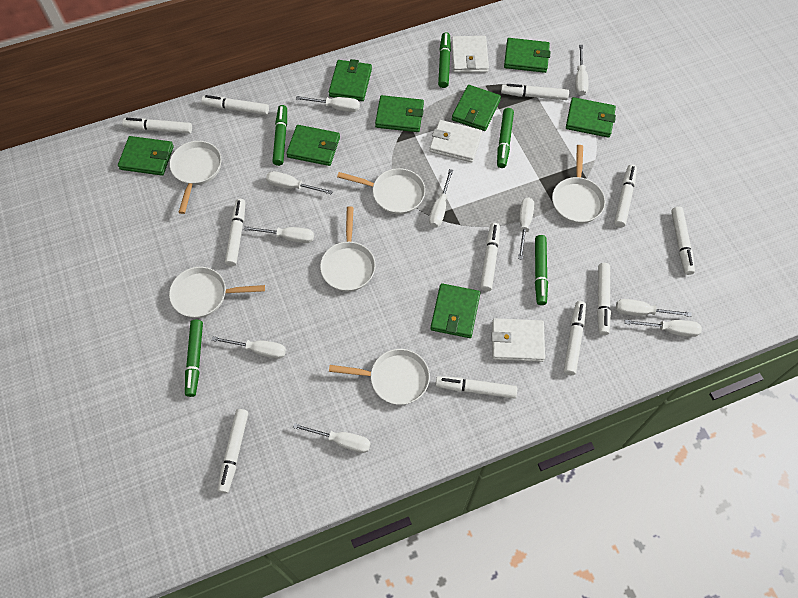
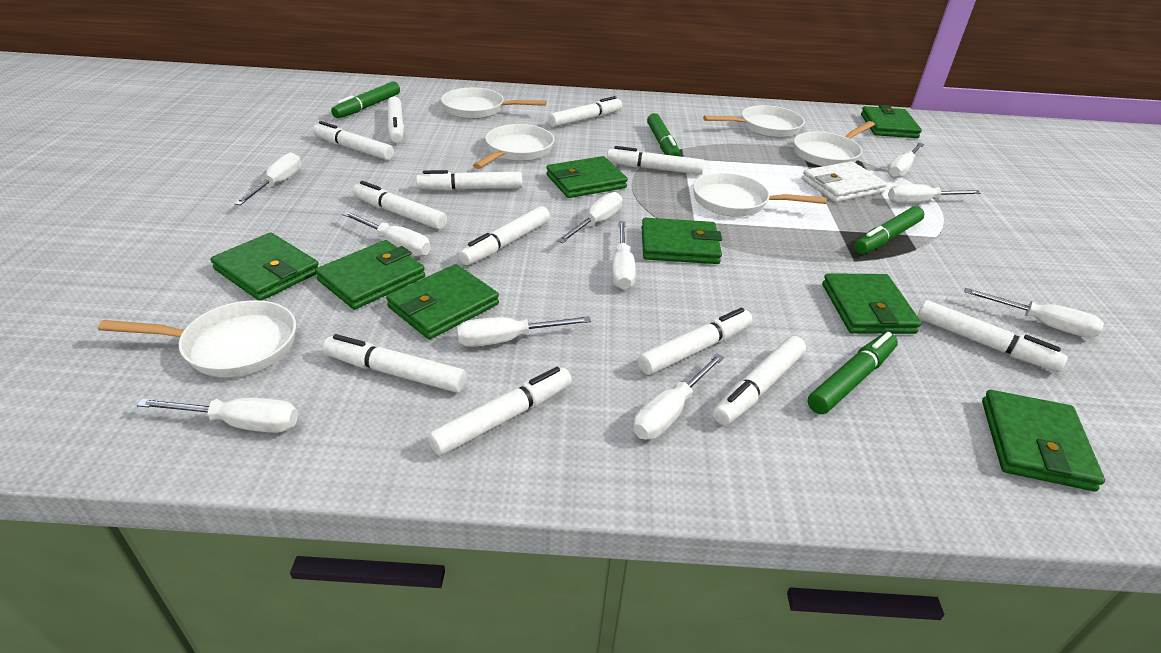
green marker: [185,320,203,397] [272,105,287,166] [438,32,451,88] [497,108,514,168] [535,235,548,305] = 5 -> [331,82,400,118] [647,113,681,156] [807,332,898,414] [854,206,924,254] = 4
white marker: [122,118,192,134] [201,95,269,115] [217,409,248,493] [225,199,246,266] [436,376,517,398] [480,223,500,291] [501,84,569,100] [564,301,586,375] [597,263,611,335] [614,165,637,227] [671,207,695,275] = 11 -> [313,121,394,160] [323,334,466,393] [353,181,447,229] [387,97,404,143] [416,170,522,191] [428,367,572,456] [459,206,550,265] [548,96,622,127] [607,146,704,175] [638,308,753,375] [713,336,806,425] [917,300,1068,372] = 12
white wallet: [429,120,482,162] [451,36,489,73] [492,318,545,362] = 3 -> [802,161,887,202] = 1

